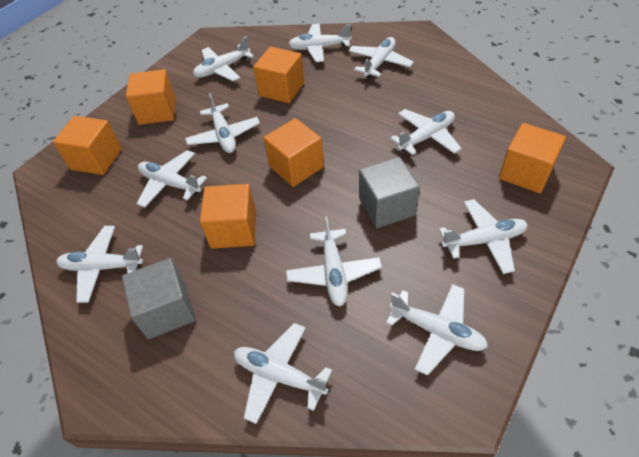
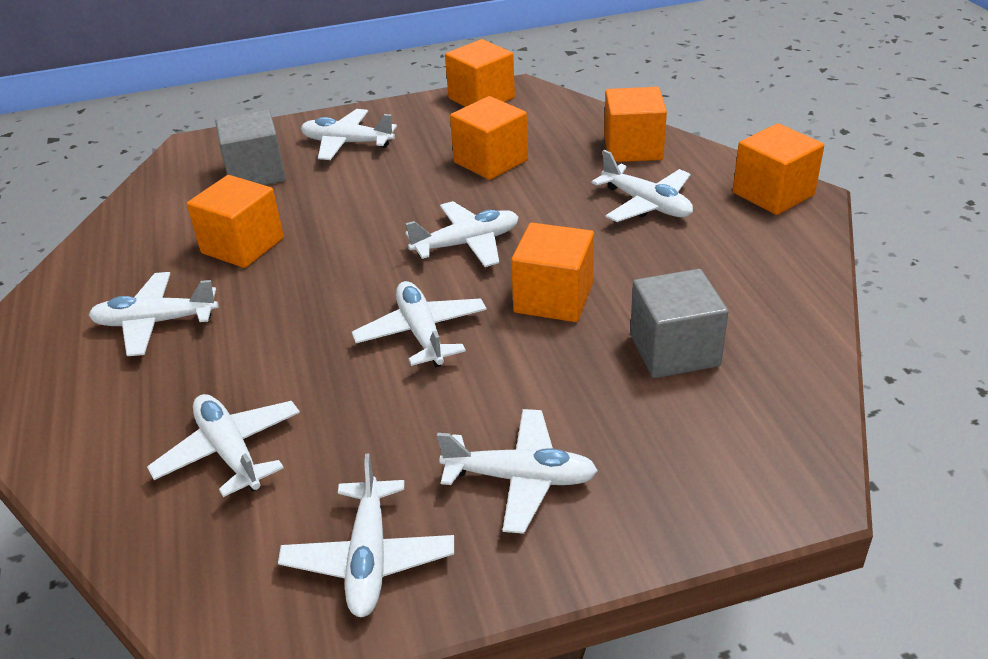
white plane: [56,226,143,303] [136,150,207,208] [185,93,260,153] [193,36,254,81] [234,323,332,424] [286,217,382,306] [288,24,351,62] [348,37,414,79] [386,284,488,376] [390,109,461,155] [439,199,528,274] = 11 -> [89,272,219,356] [147,394,300,497] [278,454,454,617] [301,109,397,160] [352,281,487,367] [405,201,519,267] [437,409,598,534] [592,150,693,222] = 8

